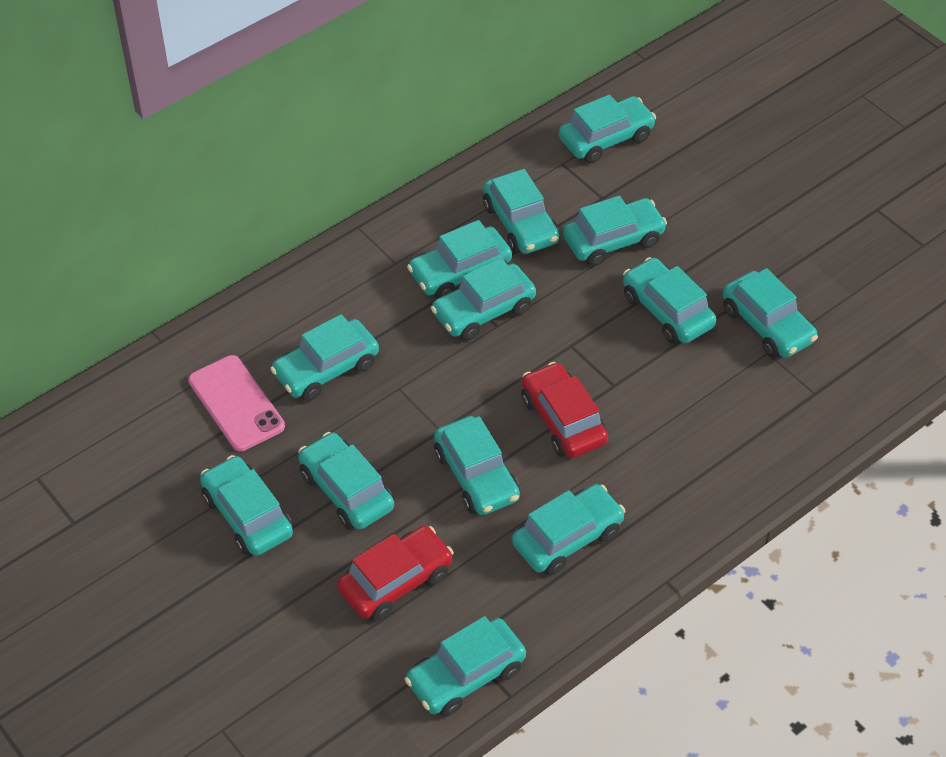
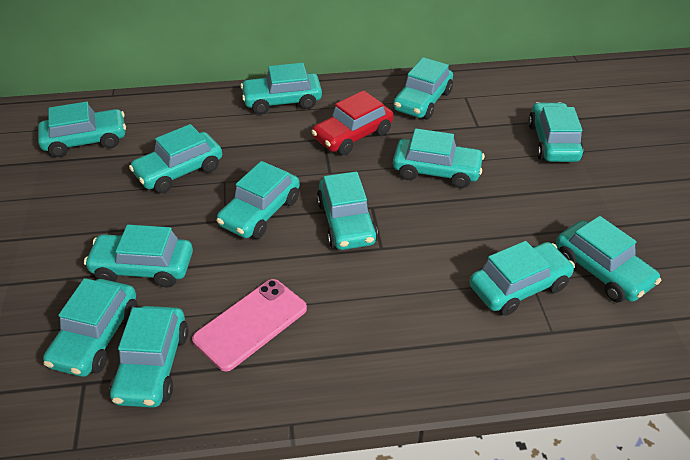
red car: [337,526,454,621] [521,362,608,458] = 2 -> [311,90,393,155] = 1

